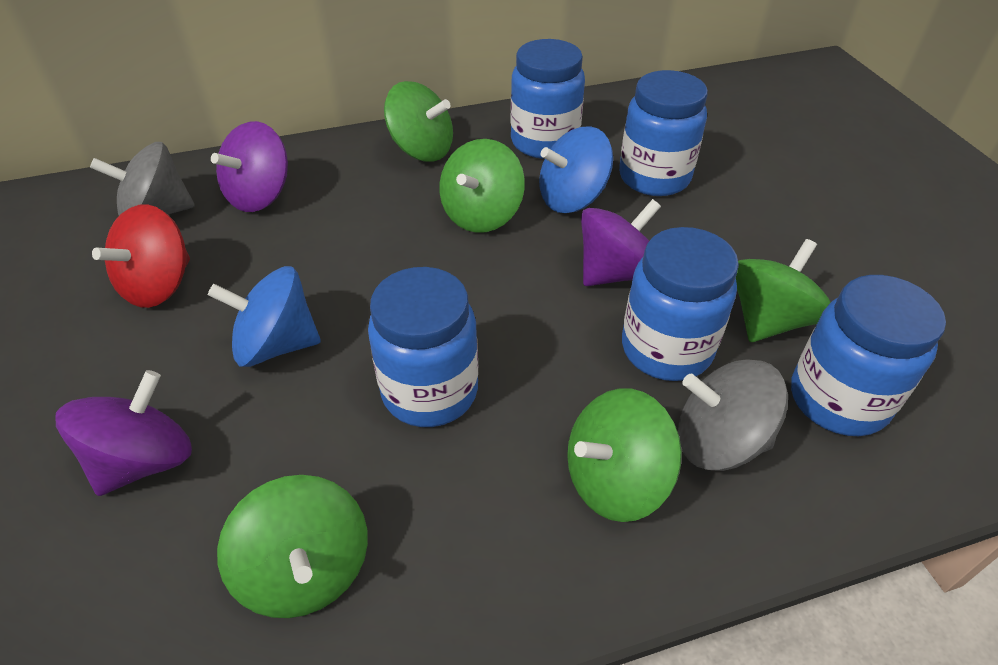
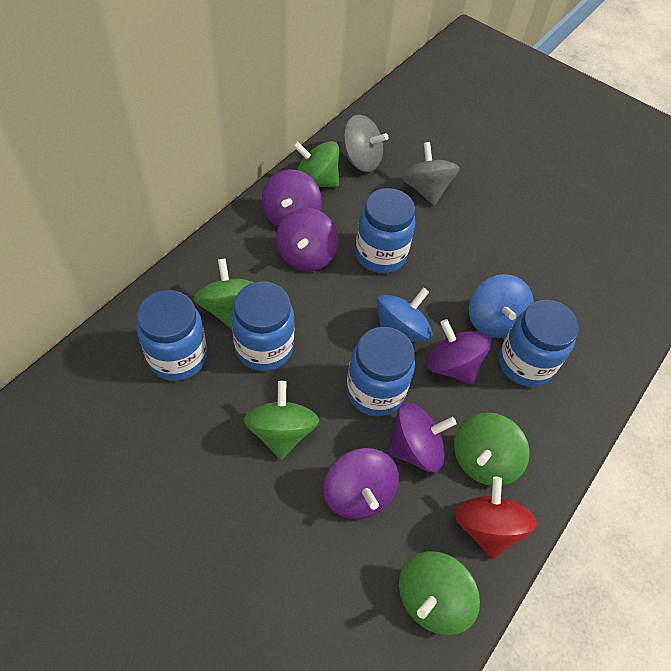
purple spinning top: [56,370,192,496] [211,121,288,212] [581,199,661,286] = 3 -> [262,169,322,227] [276,208,339,271] [323,448,399,519] [387,402,456,472] [426,319,491,384] = 5

